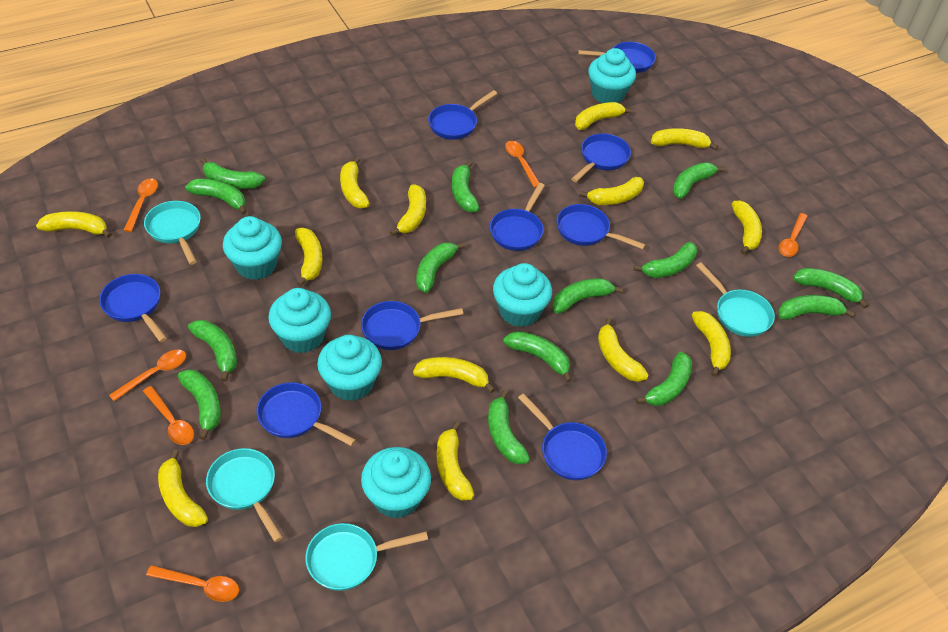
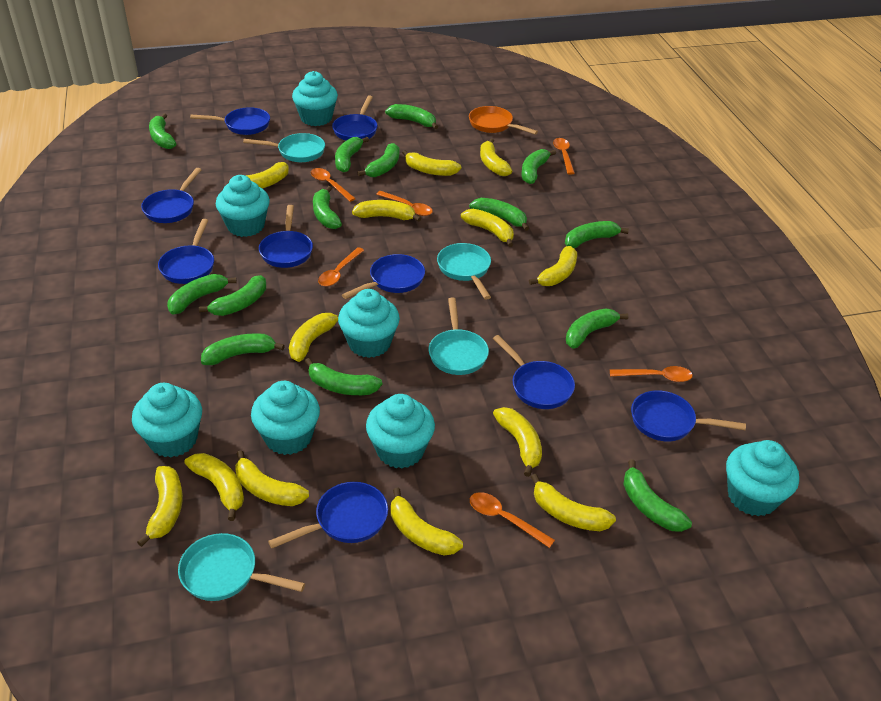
orange pan: none = 0 -> [469,106,538,135] = 1
turquoise cupcake: [223,216,282,280] [268,288,331,353] [317,335,382,401] [361,447,431,519] [493,263,552,327] [588,48,636,103] = 6 -> [132,383,202,458] [216,175,270,237] [251,381,320,455] [292,71,338,126] [338,289,400,358] [366,394,435,468] [726,440,799,517] = 7

